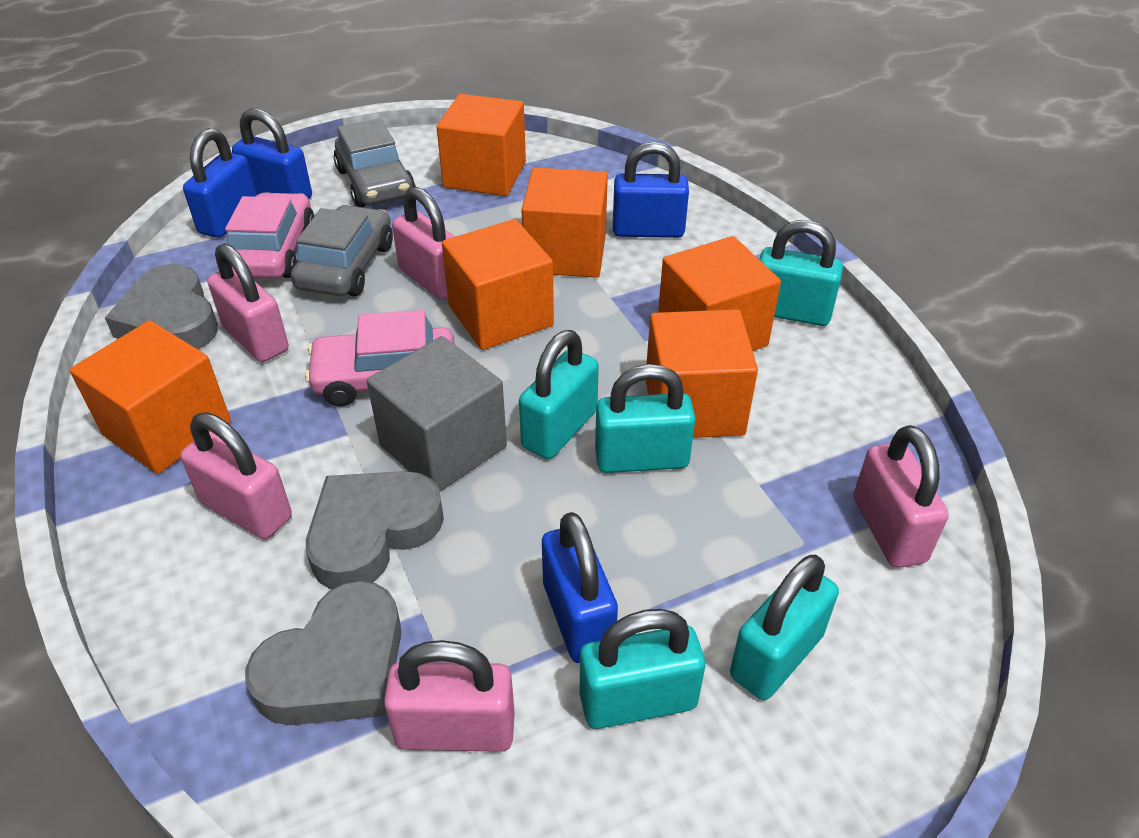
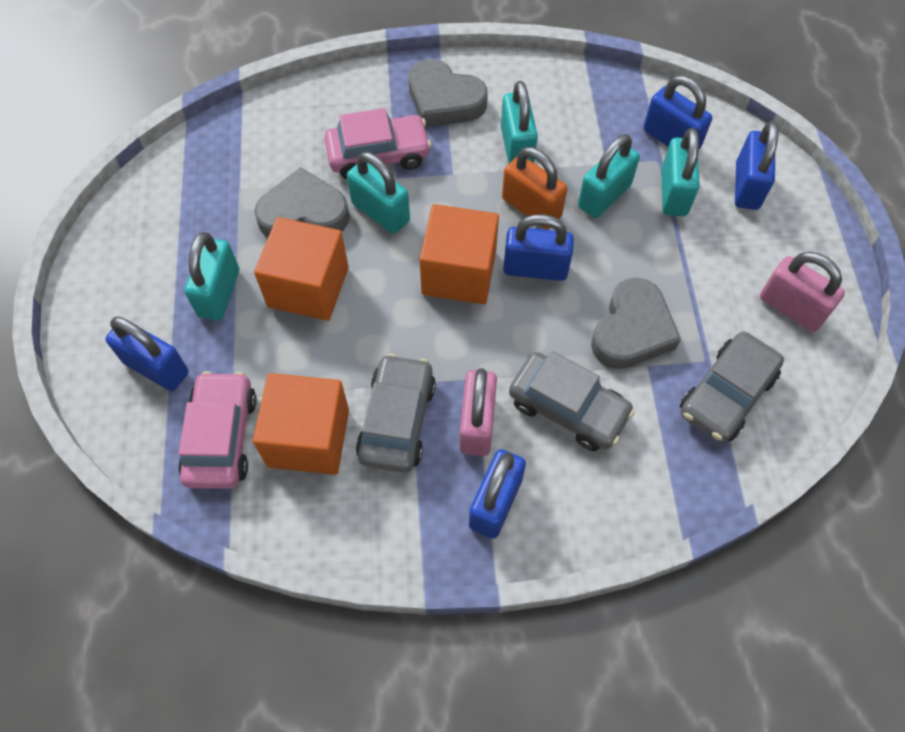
blue padlock: [183,128,257,238] [232,109,312,199] [542,512,618,663] [613,142,689,238] = 4 -> [105,316,189,391] [469,449,526,539] [503,214,574,281] [643,76,712,149] [735,121,779,210] = 5
grey car: [291,205,393,296] [334,118,416,207] = 2 -> [356,354,436,473] [509,351,635,451] [680,332,784,443] = 3
grey cube: [367,336,507,492] = 1 -> none = 0
orange cube: [70,320,231,474] [437,94,526,196] [442,219,554,350] [521,167,608,278] [646,309,758,438] [658,236,781,351] = 6 -> [253,373,349,475] [254,217,349,321] [420,204,499,304] = 3
orange padlock: none = 0 -> [502,147,567,229] = 1
pink padlock: [180,413,292,539] [207,243,289,362] [384,640,515,752] [392,187,455,300] [853,425,949,568] = 5 -> [460,368,497,456] [760,252,845,332] = 2

